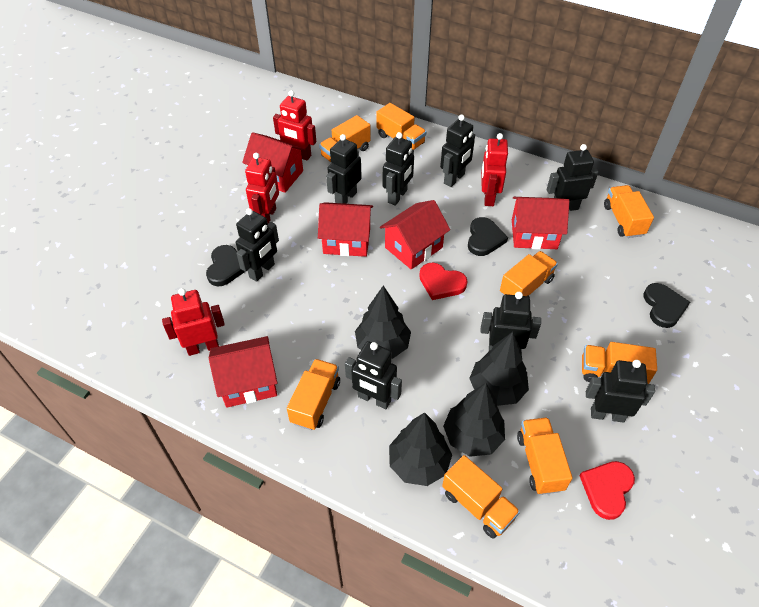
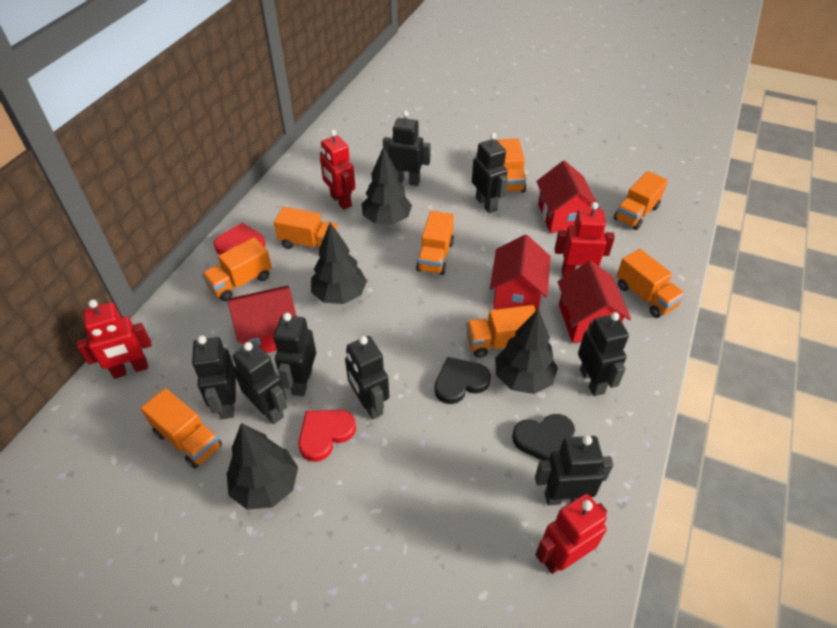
black heart: [206,245,245,286] [468,217,508,256] [643,283,690,328] = 3 -> [434,357,491,404] [512,414,575,461] = 2
red house: [208,336,278,408] [242,132,305,193] [318,202,373,257] [380,200,450,269] [512,197,569,249] = 5 -> [228,286,296,353] [490,235,551,310] [536,161,600,233] [558,261,631,343] = 4

